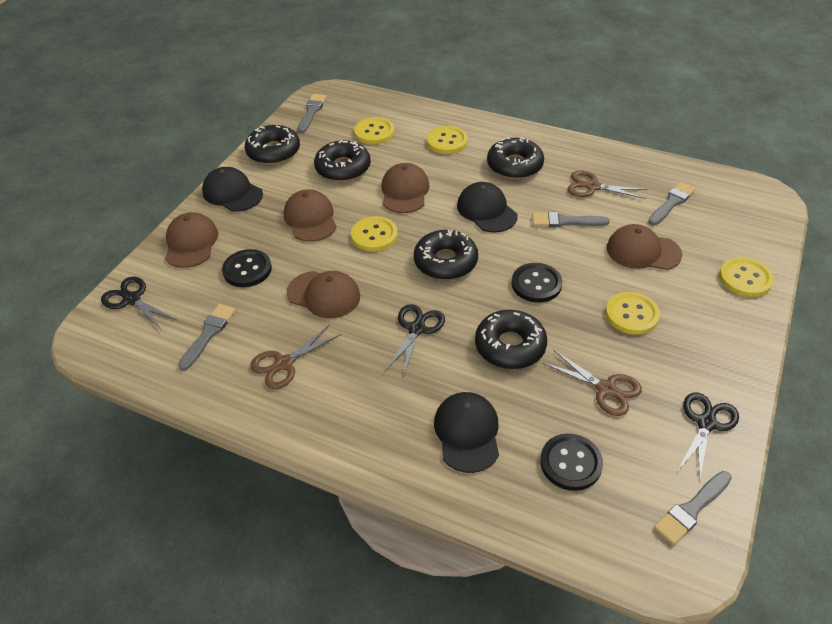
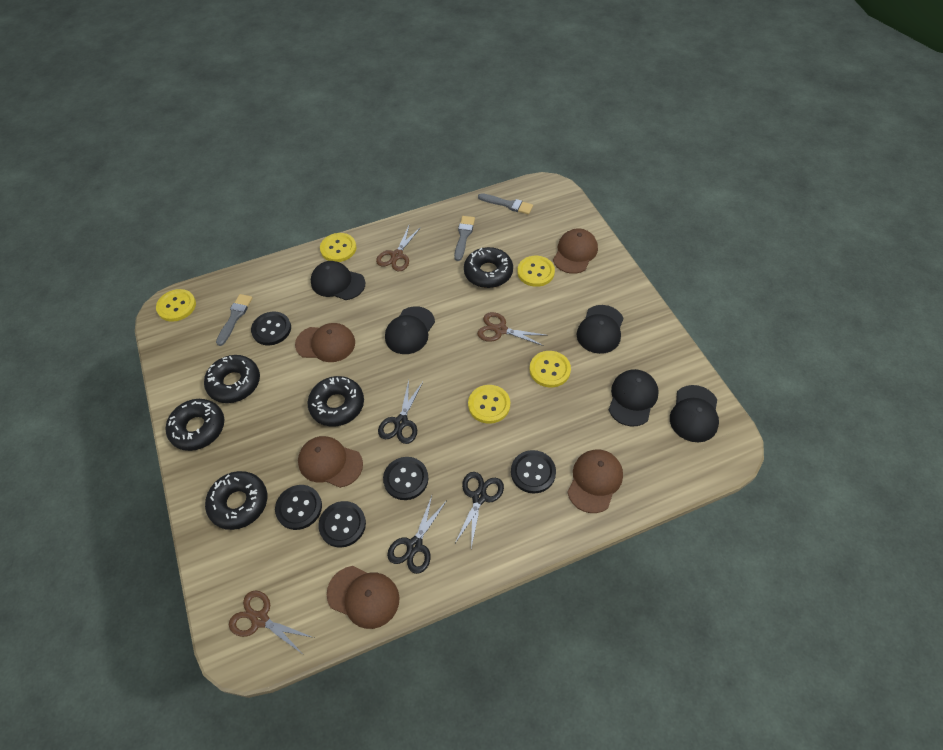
black button: [222,249,272,287] [512,263,562,303] [540,433,603,491] = 3 -> [251,312,291,345] [275,485,322,530] [318,501,366,548] [383,457,428,500] [511,450,556,493] = 5
black cap: [202,167,263,212] [434,392,499,473] [457,182,517,233] = 3 -> [311,261,366,300] [385,306,435,354] [577,305,624,354] [609,369,659,427] [670,385,719,442] = 5
grey brush: [178,304,236,371] [298,94,326,133] [532,212,610,227] [648,182,696,226] [654,471,732,545] = 5 -> [216,294,253,346] [454,216,475,261] [478,193,533,214] = 3

